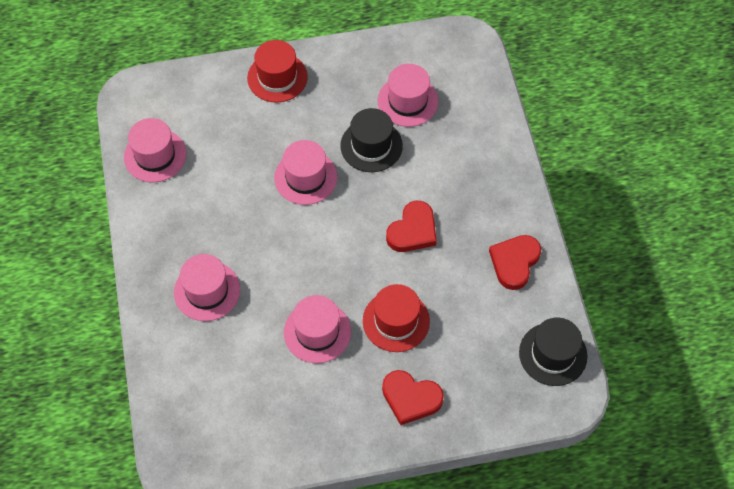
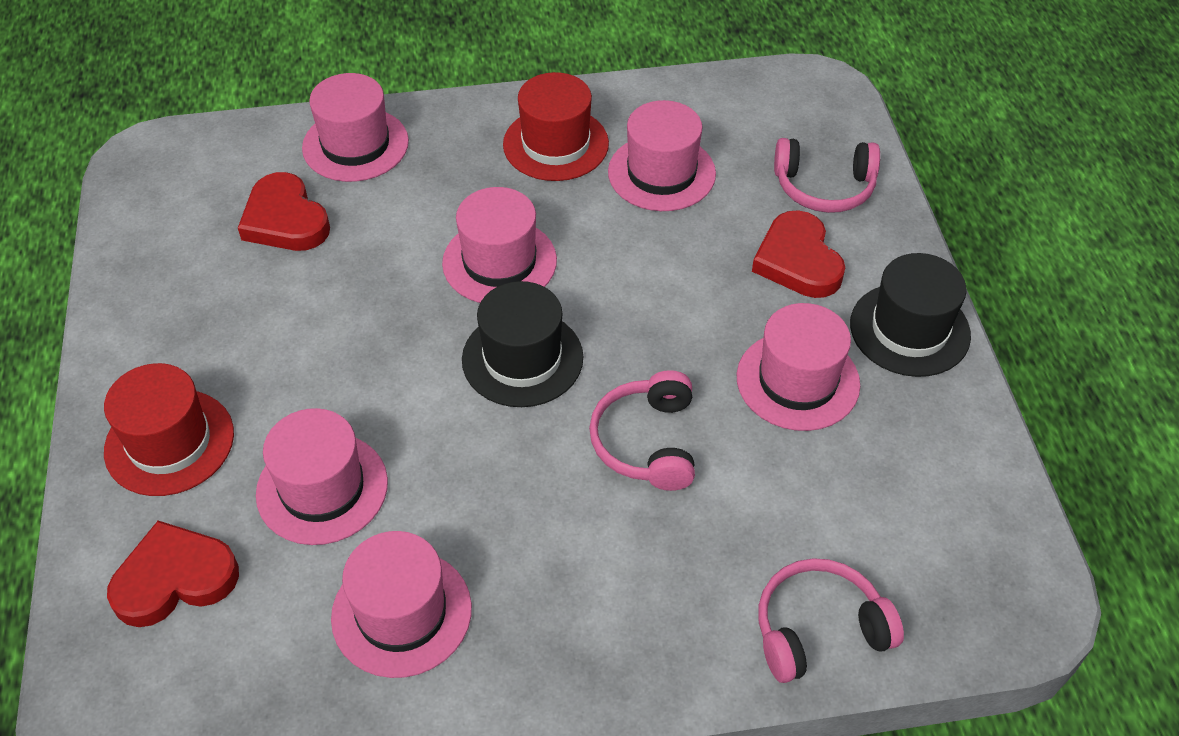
pink hat: [124,118,187,182] [174,254,240,321] [274,140,337,205] [284,295,351,363] [378,64,439,127] = 5 -> [256,408,388,545] [302,73,409,182] [331,531,472,678] [442,187,557,303] [608,100,716,211] [737,303,860,431] = 6
pink headphones: none = 0 -> [589,370,695,491] [758,558,904,683] [774,138,880,213] = 3

